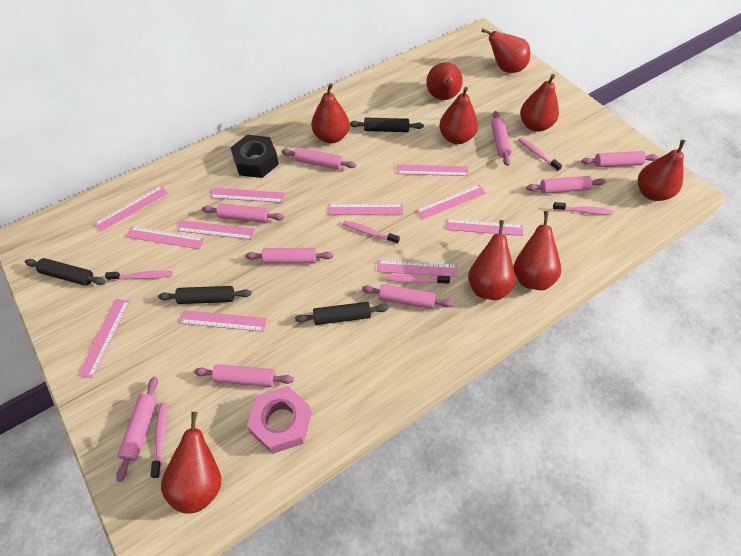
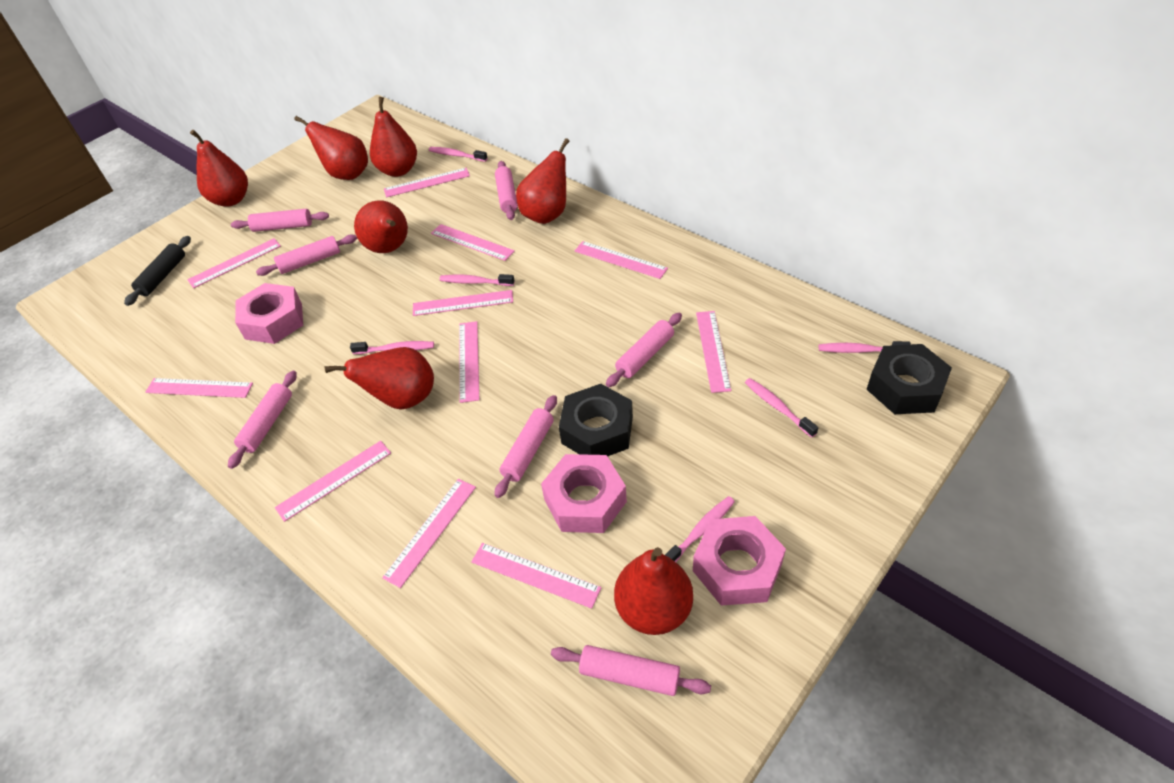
black nut: [230,135,279,178] = 1 -> [559,384,633,456] [866,344,952,414] = 2
black rolling pin: [25,258,106,286] [158,286,252,304] [295,302,388,325] [350,118,424,132] = 4 -> [124,236,191,306] = 1
pink nut: [247,386,312,454] = 1 -> [235,283,303,344] [541,454,627,533] [693,516,786,606] = 3
pink rolling pin: [116,377,158,482] [194,364,294,387] [202,203,284,223] [245,248,333,264] [282,148,356,170] [362,284,453,309] [491,111,512,166] [526,176,606,194] [581,151,658,167] = 9 -> [228,370,297,469] [231,209,329,232] [256,235,357,276] [495,161,518,220] [495,395,557,498] [551,645,711,696] [606,313,682,387] = 7
red pear: [161,412,221,514] [311,83,350,143] [426,62,463,100] [439,87,478,144] [468,220,515,300] [481,28,530,73] [514,211,561,290] [520,74,559,132] [638,140,685,201] = 9 -> [190,130,248,207] [294,116,368,180] [324,347,434,410] [354,200,408,253] [370,97,417,177] [516,138,570,224] [614,547,693,635] = 7

